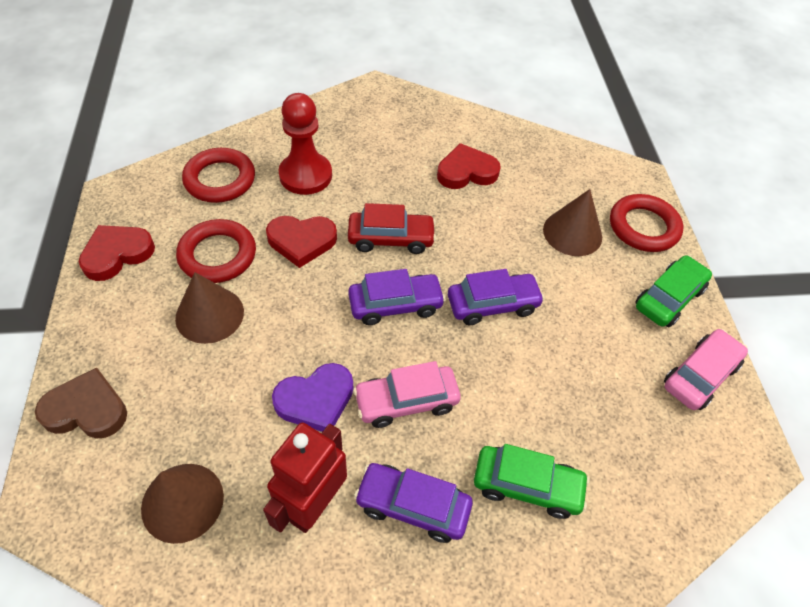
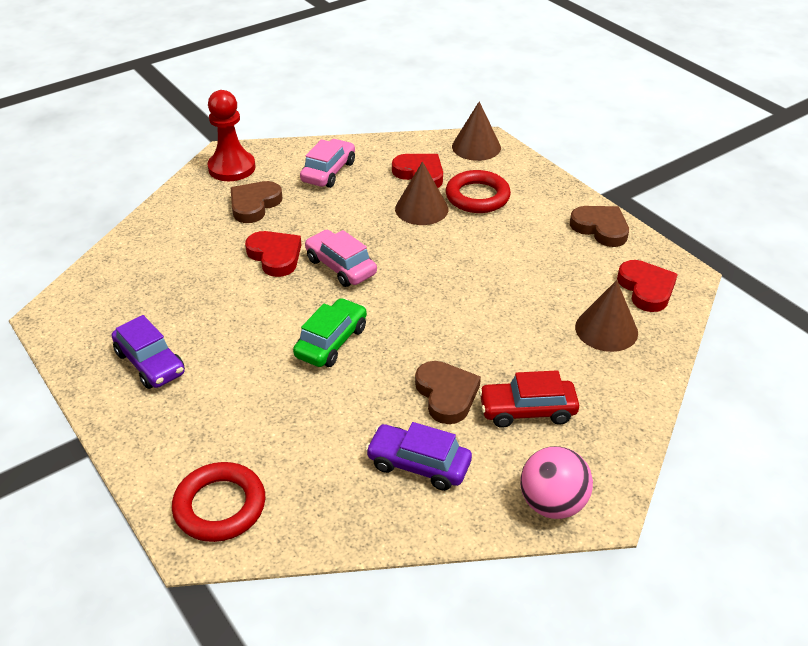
brown heart: [35,368,127,439] = 1 -> [231,181,282,223] [415,361,481,424] [570,206,629,247] = 3
green car: [474,444,590,519] [635,255,712,327] = 2 -> [293,298,367,367] = 1
pink ball: none = 0 -> [520,446,593,519] = 1
purple car: [348,269,446,325] [354,463,473,543] [448,269,545,325] = 3 -> [112,315,185,389] [365,422,472,491] = 2
purple heart: [272,363,353,432] = 1 -> none = 0
red ring: [176,219,256,283] [182,148,255,203] [610,194,683,252] = 3 -> [172,462,265,542] [446,170,511,213] = 2
red robot: [263,422,347,533] = 1 -> none = 0

